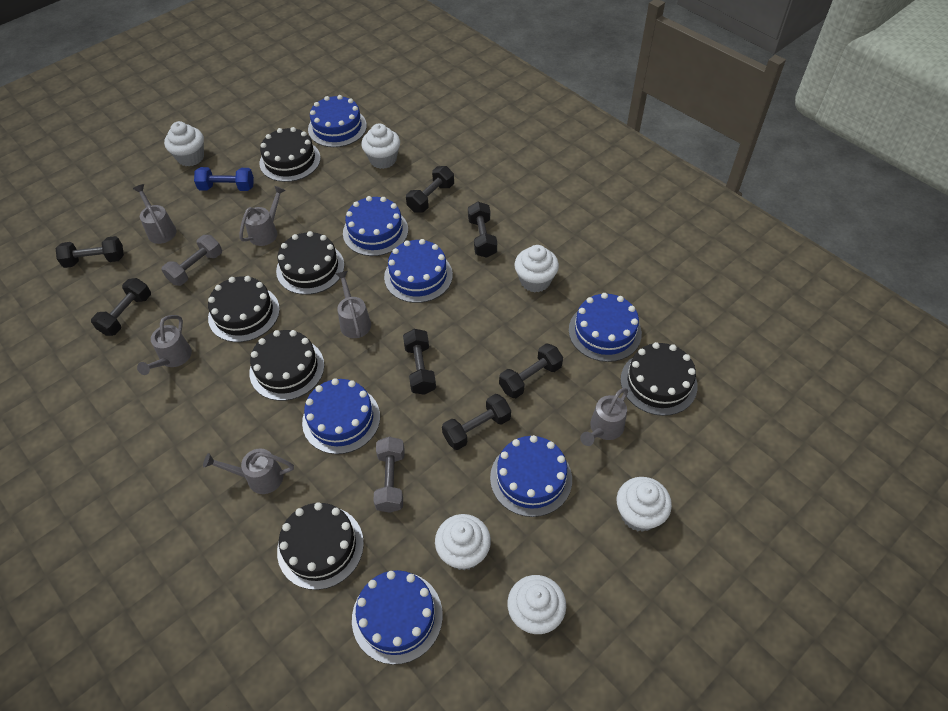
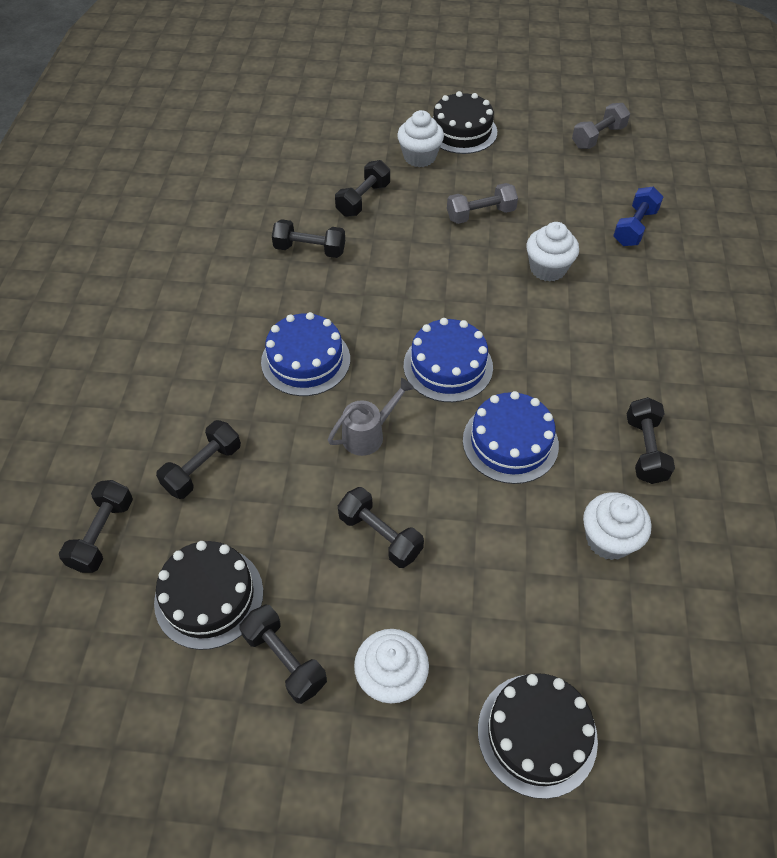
black cake: [208,276,280,342] [249,330,324,401] [259,127,321,182] [276,231,344,295] [277,502,364,590] [621,342,698,416] = 6 -> [154,541,263,650] [433,91,497,154] [478,673,598,799] = 3
blue cake: [302,378,380,454] [308,95,367,147] [343,196,408,256] [352,570,443,665] [384,239,453,303] [490,435,572,517] [569,293,642,362] = 7 -> [261,312,350,396] [404,318,493,402] [463,391,559,484] = 3
grey watering can: [133,184,177,244] [137,315,192,375] [203,448,294,494] [239,186,285,246] [336,271,371,338] [580,388,628,446] = 6 -> [328,378,414,456] = 1
white cupcake: [164,121,204,166] [361,123,400,169] [435,514,491,570] [507,575,566,634] [514,245,559,293] [617,477,672,532] = 6 -> [354,629,429,703] [397,110,444,167] [526,222,579,282] [583,492,651,560] = 4

